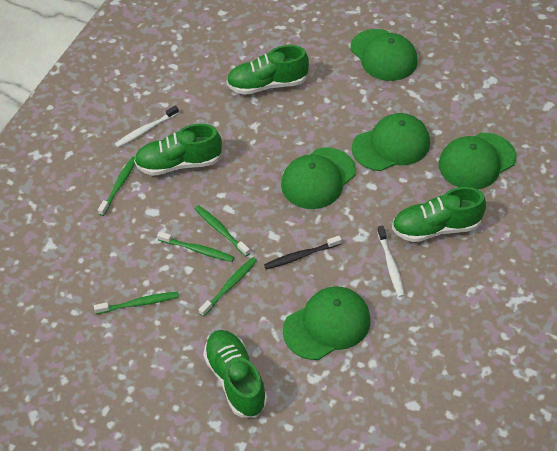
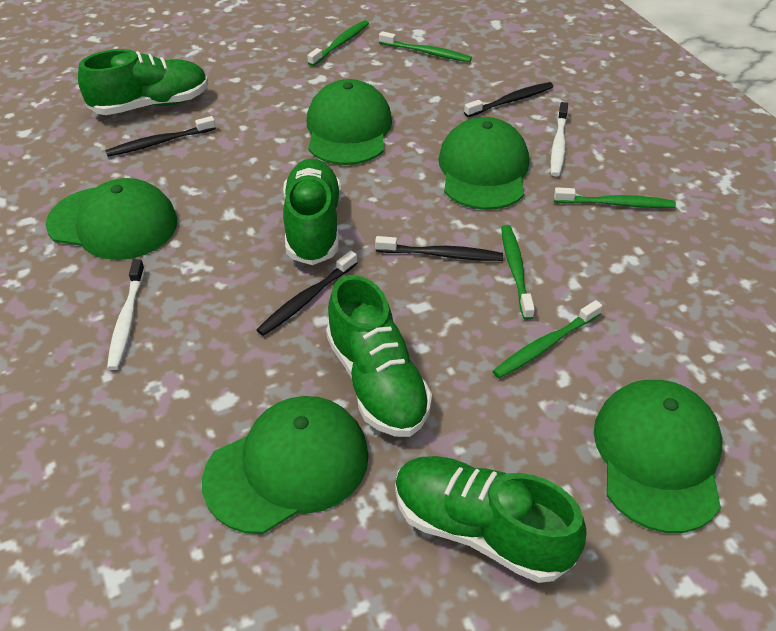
black toothbrush: [264,236,342,270] = 1 -> [105,116,216,157] [257,250,357,336] [375,236,503,261] [464,82,554,117] = 4

